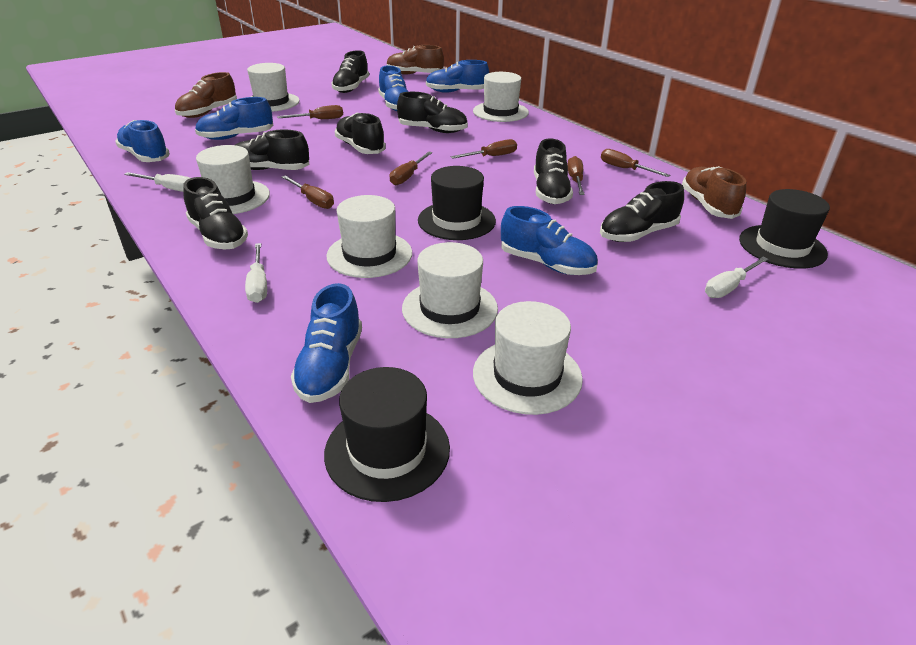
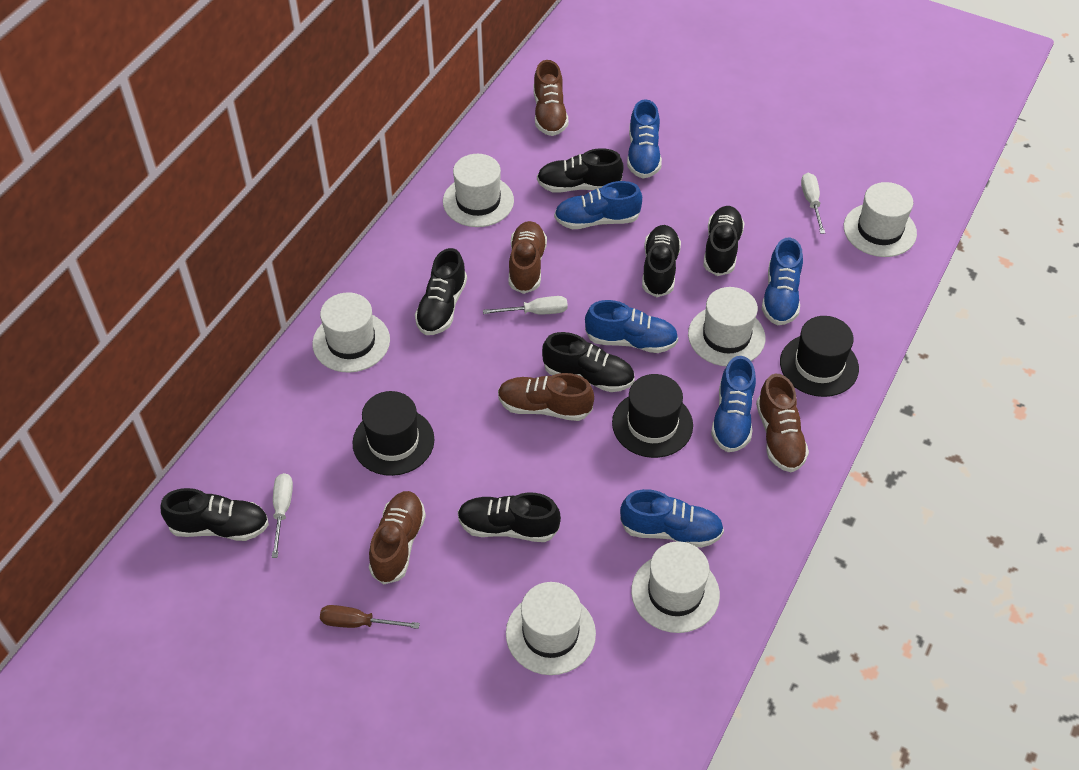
brown screwdriver: [277,105,343,119] [282,175,334,209] [389,151,432,185] [451,139,517,159] [567,156,585,195] [601,149,670,177] = 6 -> [320,605,420,629] = 1
brown shoe: [175,72,237,118] [387,45,444,74] [682,166,746,219] = 3 -> [369,491,426,585] [498,373,594,421] [509,221,547,294] [533,60,569,136] [756,374,809,472] = 5

